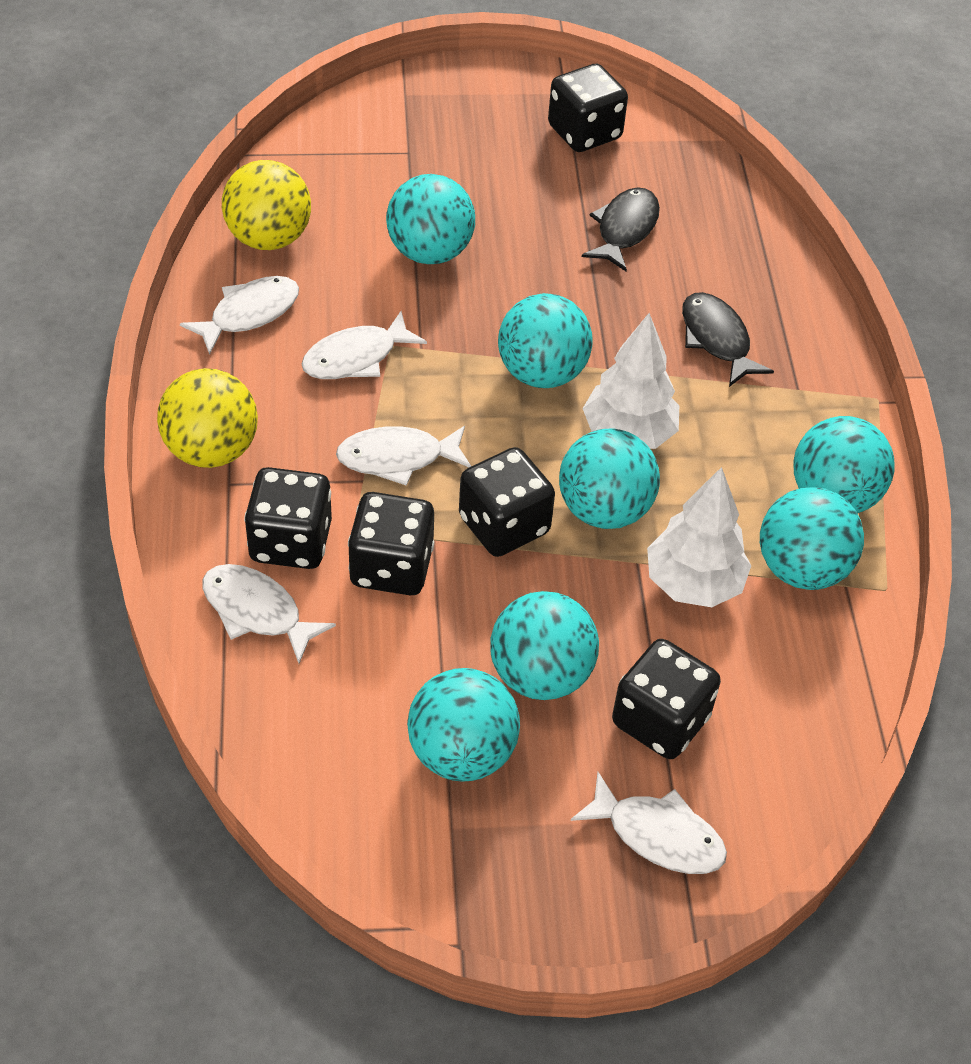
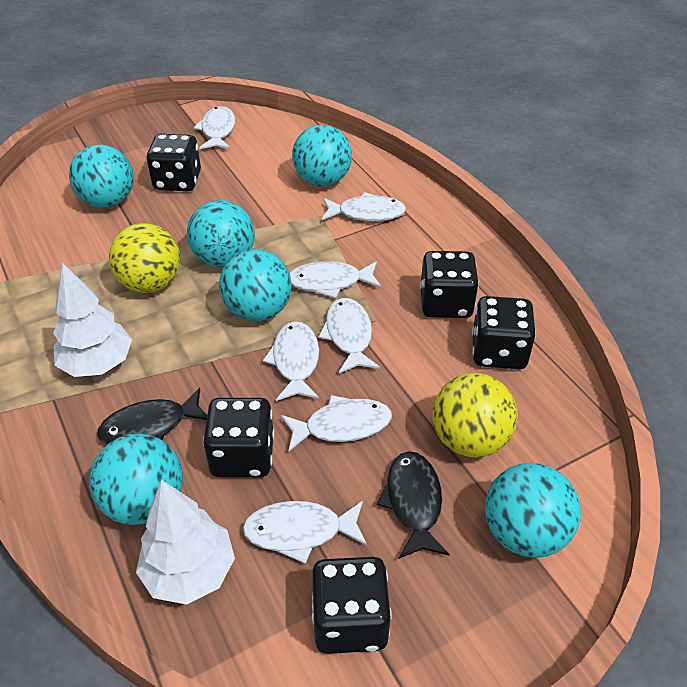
turquoise ball: [386,174,475,264] [407,668,520,782] [490,591,599,700] [498,293,593,388] [559,429,660,529] [760,487,864,590] [794,416,895,513] = 7 -> [69,145,134,208] [89,433,183,525] [187,200,255,268] [219,249,292,321] [292,125,352,186] [485,463,581,558] = 6
white fish: [180,276,299,355] [202,564,336,664] [302,311,427,379] [336,426,471,486] [571,772,727,874] = 5 -> [194,106,235,149] [242,501,367,564] [263,321,319,401] [281,395,392,451] [290,261,381,298] [318,298,380,373] [322,192,406,221] = 7

